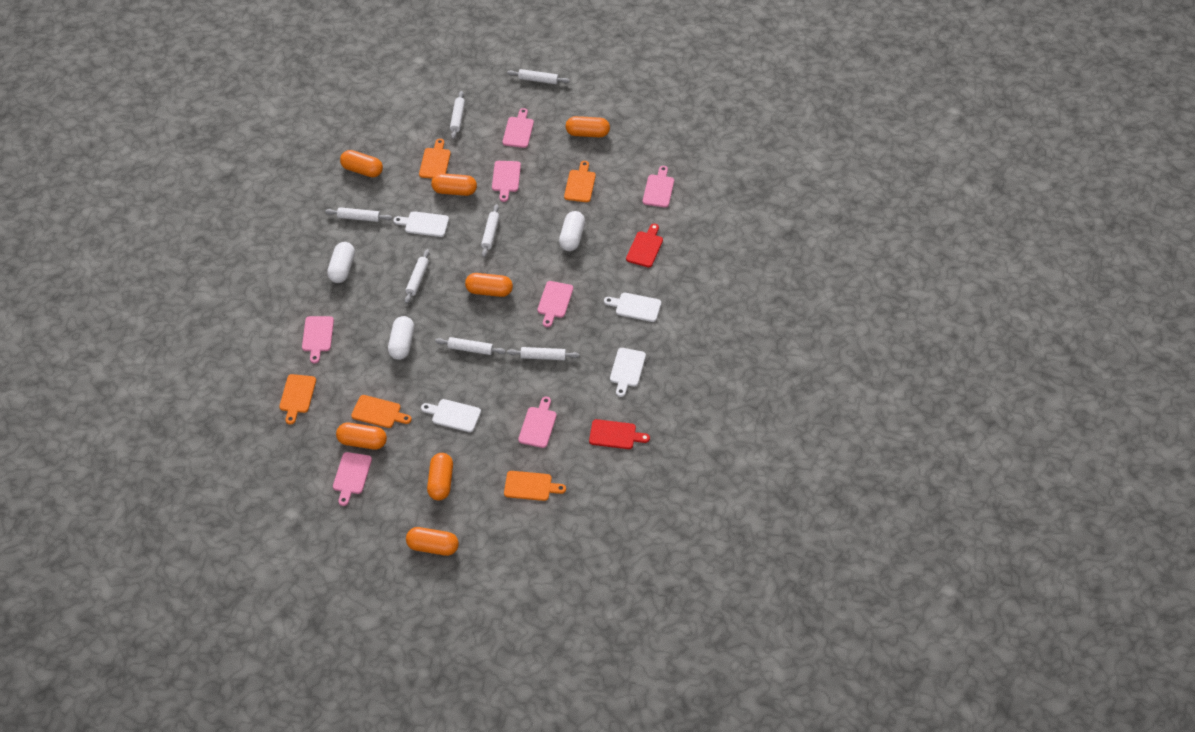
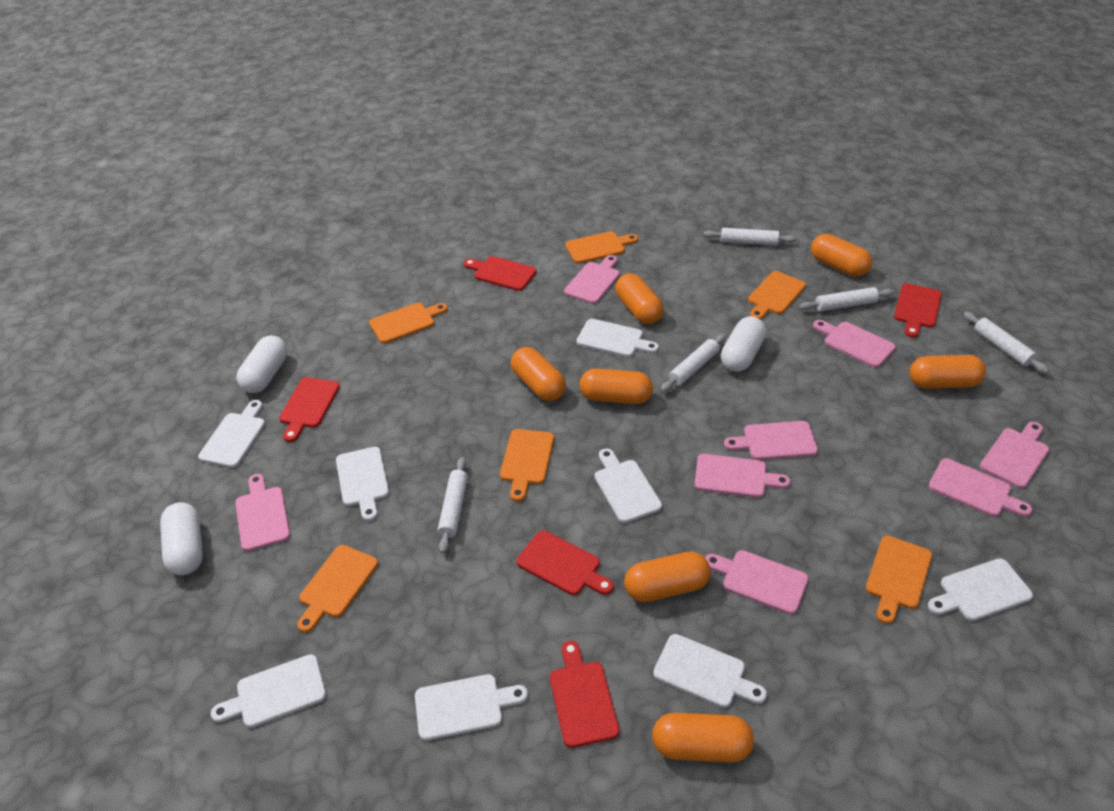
orange cutting board: [279,374,316,425] [351,395,412,428] [419,139,451,179] [504,471,566,501] [564,161,596,202] = 5 -> [297,545,378,633] [369,303,448,343] [500,429,554,502] [565,231,638,264] [748,271,806,320] [866,536,932,624] = 6
pink cutting board: [302,316,334,363] [333,452,372,506] [492,161,521,202] [502,108,534,148] [518,397,557,448] [537,281,573,327] [643,166,674,208] = 7 -> [235,474,290,551] [564,255,620,304] [694,454,791,498] [705,550,809,615] [724,421,818,460] [813,320,896,368] [929,458,1032,517] [980,422,1049,488] = 8
red cutting board: [589,419,650,449] [626,224,663,267] = 2 -> [279,377,340,442] [464,256,536,291] [516,530,614,595] [550,641,619,748] [894,283,942,338] = 5
white cutting board: [393,211,449,237] [421,399,481,432] [604,293,661,322] [610,348,646,397] = 4 -> [198,400,265,468] [211,654,326,728] [336,447,389,521] [415,674,528,741] [577,319,659,357] [595,448,662,523] [653,634,767,708] [928,558,1033,621] = 8
white rolling pin: [325,207,392,222] [405,249,430,304] [435,337,506,355] [450,91,465,139] [481,204,500,257] [507,69,570,84] [507,347,579,360] = 7 -> [438,457,468,553] [661,334,726,392] [704,228,796,245] [799,287,894,312] [964,312,1049,374] = 5

